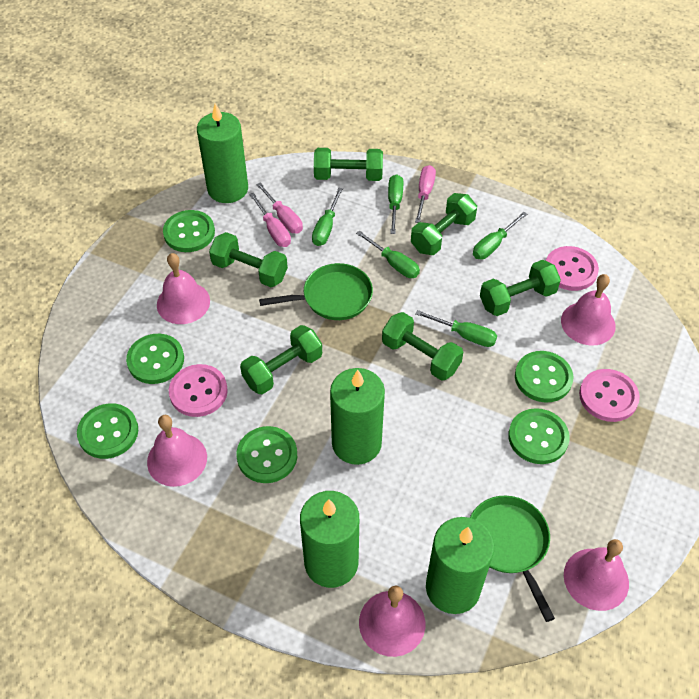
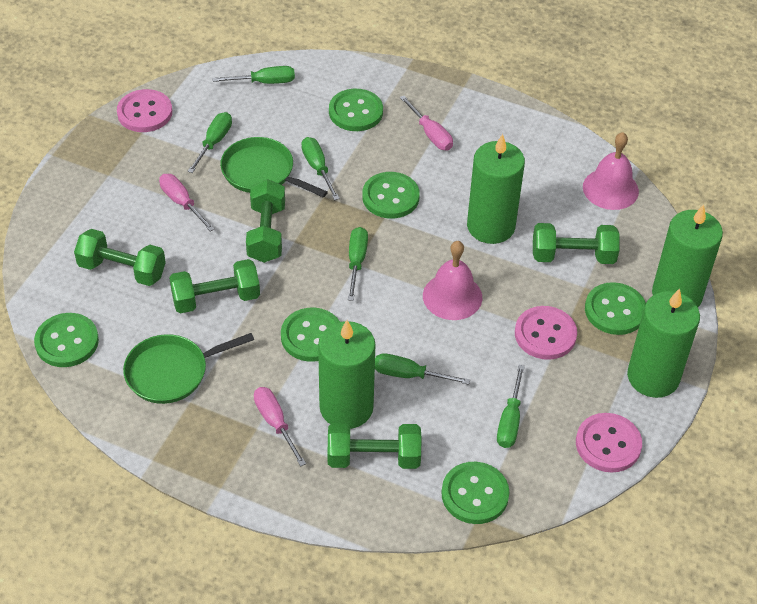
green dumbbell: [209,232,288,287] [240,325,322,395] [314,148,383,181] [382,312,463,381] [411,193,477,255] [480,260,561,316] = 6 -> [74,229,166,286] [169,259,260,313] [246,179,285,263] [328,423,421,469] [533,223,620,264] = 5
green screwdriver: [312,188,343,246] [356,230,420,278] [388,174,403,234] [415,310,497,347] [473,212,527,259] = 5 -> [187,112,232,173] [212,66,295,84] [301,137,340,200] [348,227,368,301] [375,353,470,385] [497,365,525,448] = 6
pink bell: [147,415,207,487] [157,253,210,324] [359,586,425,657] [561,274,616,346] [564,539,629,611] = 5 -> [423,241,482,320] [583,132,639,210] = 2

